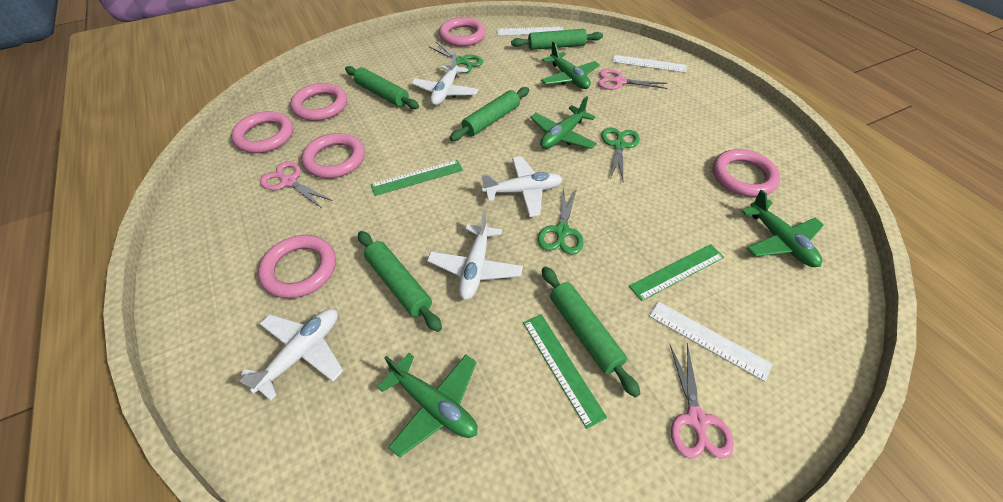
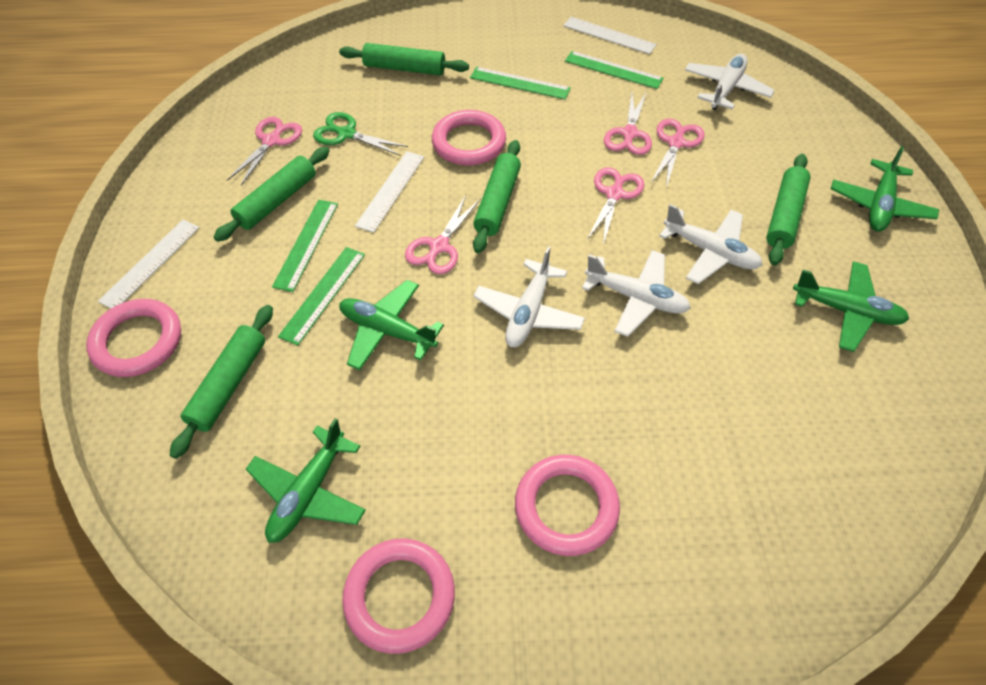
green ruler: [370,160,463,196] [523,314,607,429] [629,244,724,301] = 3 -> [272,200,338,292] [278,247,365,346] [470,67,571,99] [565,51,664,89] = 4
green scissors: [428,42,483,73] [538,186,584,255] [601,127,640,180] = 3 -> [313,112,408,156] = 1
pink ring: [231,111,293,153] [258,235,336,298] [290,83,347,121] [301,133,365,178] [439,17,486,47] [713,149,780,197] = 6 -> [86,299,181,377] [342,538,455,654] [432,110,506,166] [515,455,620,556] = 4
pink scissors: [260,161,333,208] [598,69,667,90] [670,343,734,459] = 3 -> [227,117,302,186] [405,195,481,274] [587,167,644,245] [604,91,652,155] [651,119,705,188] = 5

